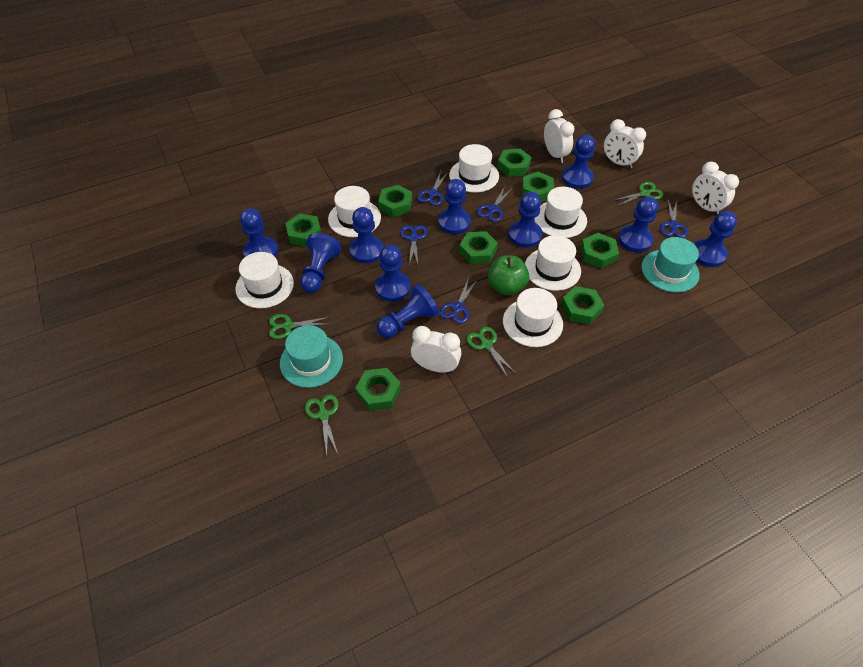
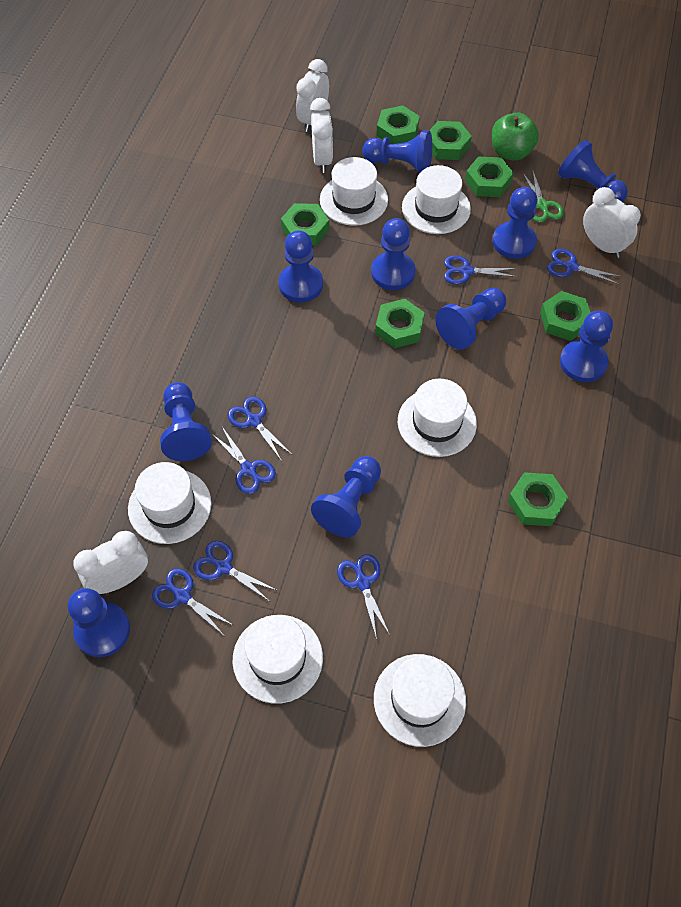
blue scissors: [400,225,428,265] [417,171,449,206] [440,278,478,324] [477,186,511,222] [660,200,688,238] = 5 -> [152,568,234,635] [193,541,278,601] [211,427,276,494] [228,396,291,461] [337,554,390,640] [444,255,518,284] [547,249,622,285] = 7
green nut: [285,214,321,247] [355,368,401,411] [378,185,412,217] [459,231,498,264] [497,148,532,177] [522,172,554,202] [561,286,604,325] [581,233,619,268] = 8 -> [281,203,329,245] [375,299,425,348] [376,105,420,144] [429,121,472,160] [465,156,514,197] [508,472,568,526] [540,291,591,341] = 7
green scissors: [269,314,330,339] [305,394,339,455] [467,326,515,378] [615,182,663,206] = 4 -> [522,169,564,223] = 1
turquoise hat: [280,325,343,388] [642,237,700,293] = 2 -> none = 0

